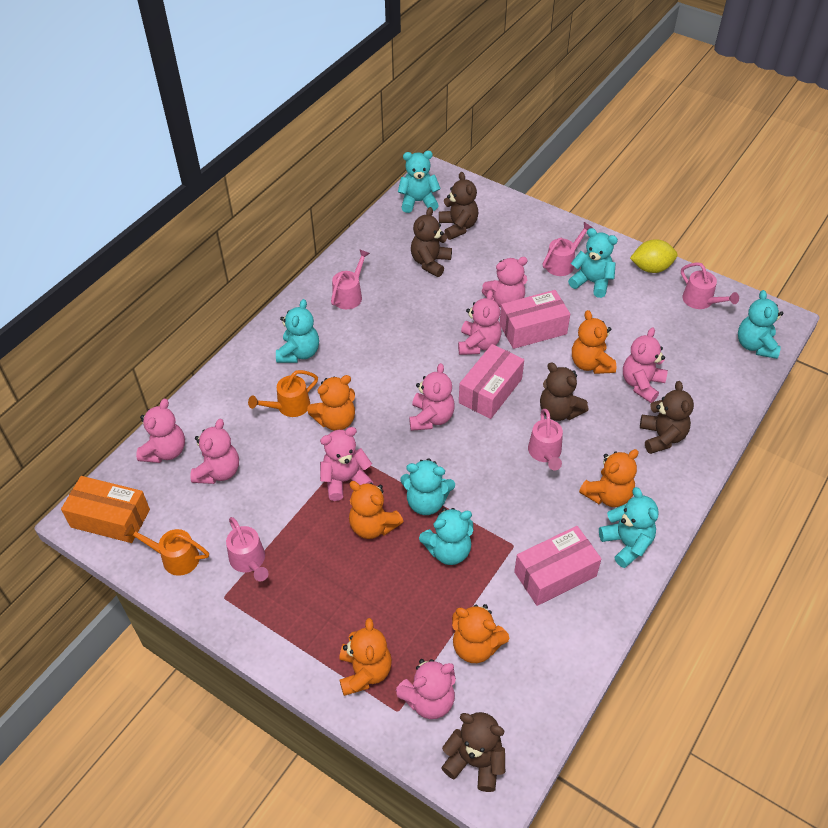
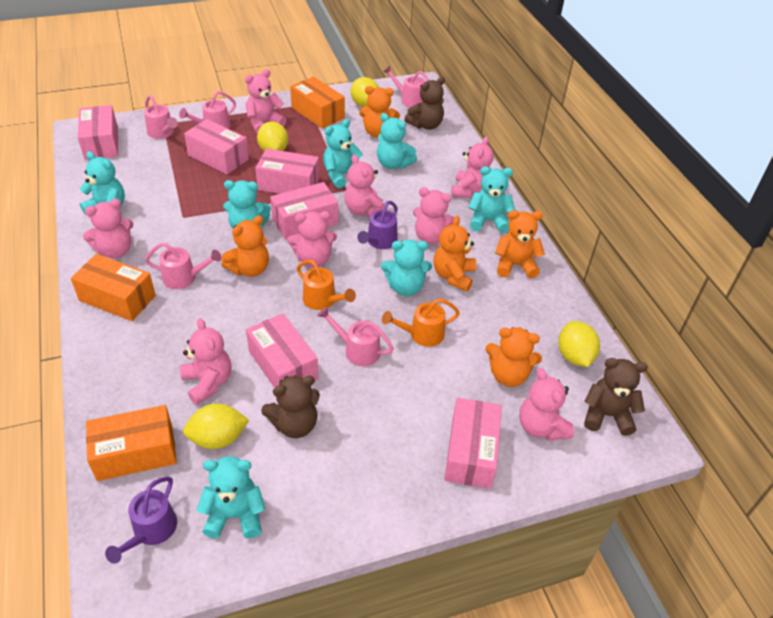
brown teddy bear: [411,207,452,277] [439,172,478,240] [441,712,505,792] [540,362,589,421] [640,381,694,454] = 5 -> [261,375,320,438] [404,77,445,130] [584,358,648,436] = 3
orange box: [61,476,150,543] = 1 -> [71,254,156,321] [86,405,177,481] [290,77,345,129] = 3
orange teddy bear: [307,375,355,431] [339,618,392,696] [349,481,404,539] [452,604,509,663] [572,310,616,374] [579,449,639,507] = 6 -> [221,216,269,277] [359,86,400,138] [434,216,476,291] [485,327,542,387] [495,210,545,278] = 5
pink box: [459,344,524,419] [500,290,570,349] [514,526,601,606] = 3 -> [78,105,118,160] [184,119,249,174] [246,313,318,388] [256,148,319,194] [270,182,338,240] [444,398,502,489] = 6
purple watering can: none = 0 -> [105,476,177,564] [357,201,398,249] = 2
yellow lemon: [630,239,678,273] = 1 -> [183,403,249,449] [257,121,288,151] [351,77,378,107] [558,321,600,367] = 4

